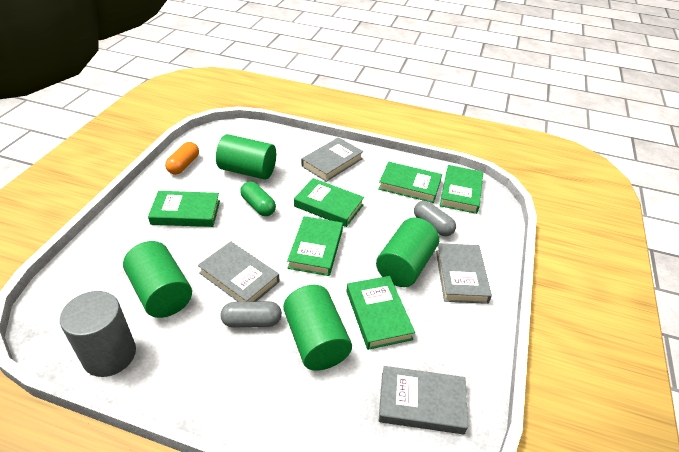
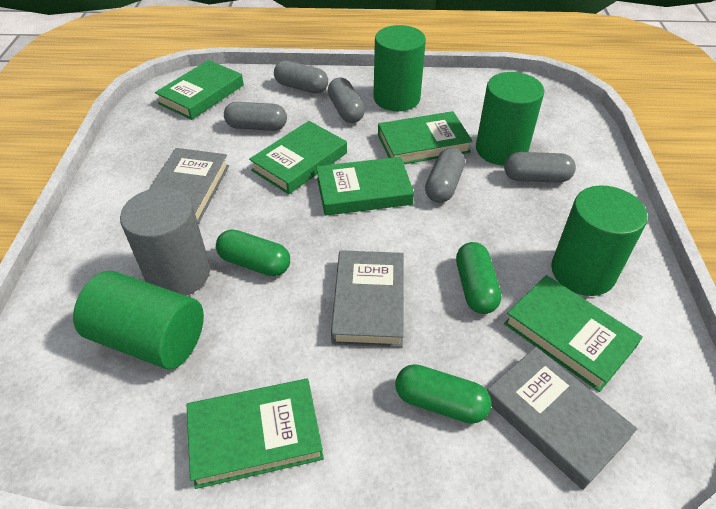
green capsule: [240,181,276,216] = 1 -> [216,230,290,276] [395,364,492,424] [456,242,501,314] = 3
grey book: [198,241,279,302] [301,137,363,182] [379,366,468,434] [436,243,492,304] = 4 -> [149,148,229,224] [331,250,404,348] [487,347,637,490] = 3
grey capsule: [221,301,282,328] [414,201,456,236] = 2 -> [224,102,287,131] [274,61,328,94] [328,78,365,123] [425,148,465,203] [504,152,576,183] = 5
orange capsule: [165,142,199,175] = 1 -> none = 0

